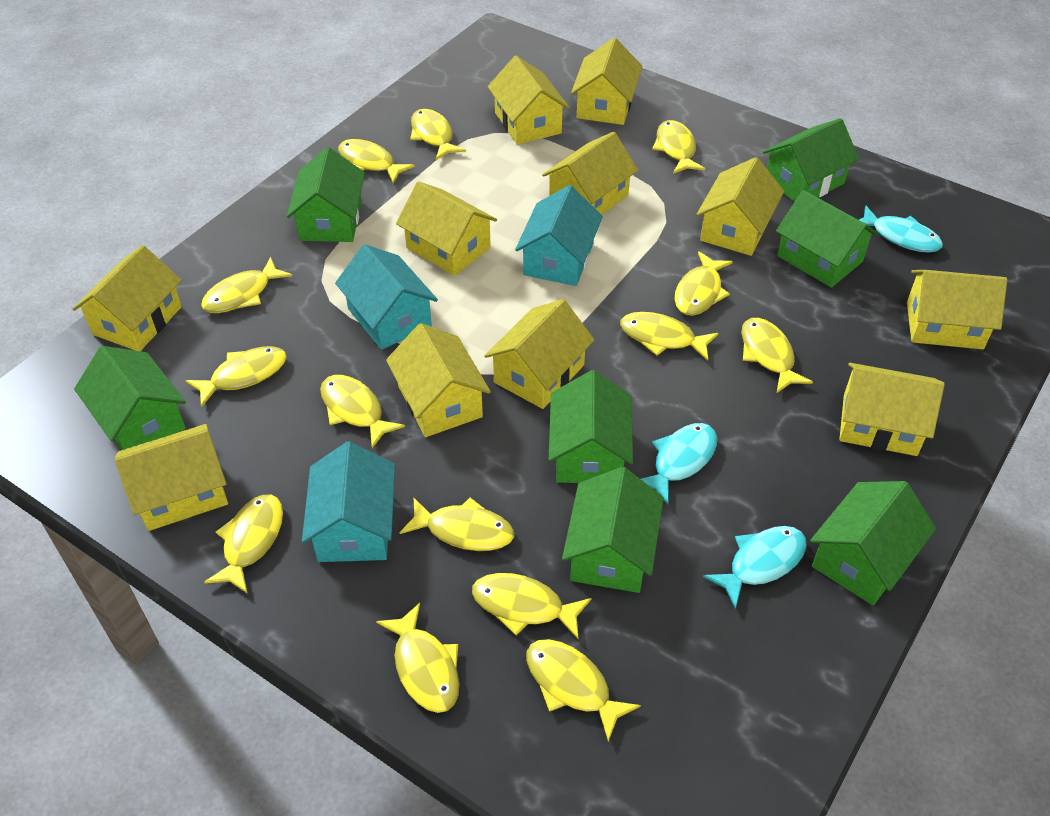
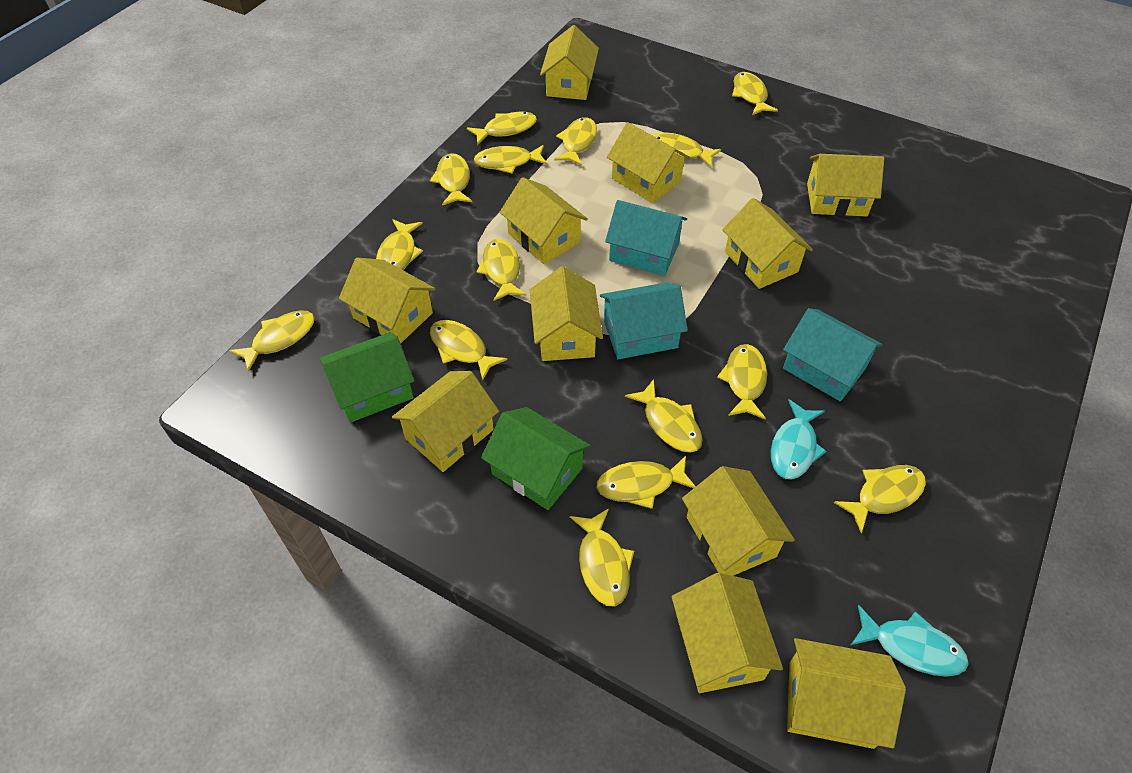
green house: [74,346,186,450] [287,147,365,242] [549,370,633,483] [562,467,664,593] [763,118,859,202] [776,190,879,288] [810,481,936,605] = 7 -> [319,332,415,423] [481,407,591,510] = 2
turquoise fish: [641,423,717,504] [703,526,807,609] [859,205,943,253] = 3 -> [771,399,826,480] [851,605,969,677] = 2
yellow fish: [185,346,287,408] [201,257,292,313] [204,495,283,594] [320,375,405,448] [338,139,415,183] [376,603,459,713] [400,497,514,551] [410,109,466,160] [472,573,591,639] [527,639,641,742] [620,312,719,361] [652,120,705,174] [674,251,733,316] [741,318,813,393] = 14 -> [229,310,315,372] [376,219,423,270] [430,153,472,206] [430,320,507,380] [467,111,537,145] [474,145,548,174] [477,239,526,301] [554,117,597,166] [570,508,634,606] [596,456,696,509] [625,379,703,453] [652,132,721,167] [717,344,767,419] [732,72,778,115] [834,465,926,533] = 15

